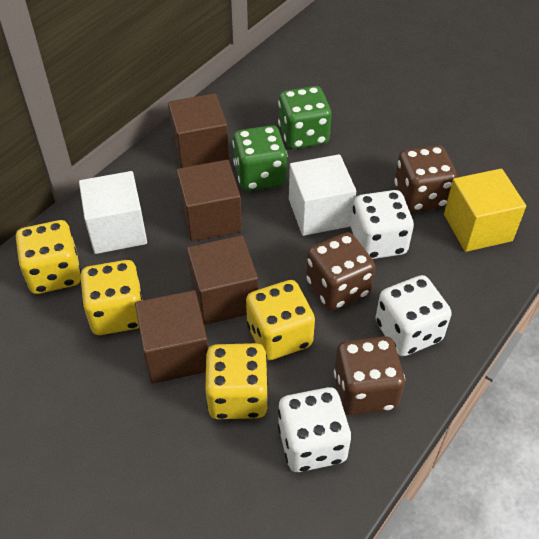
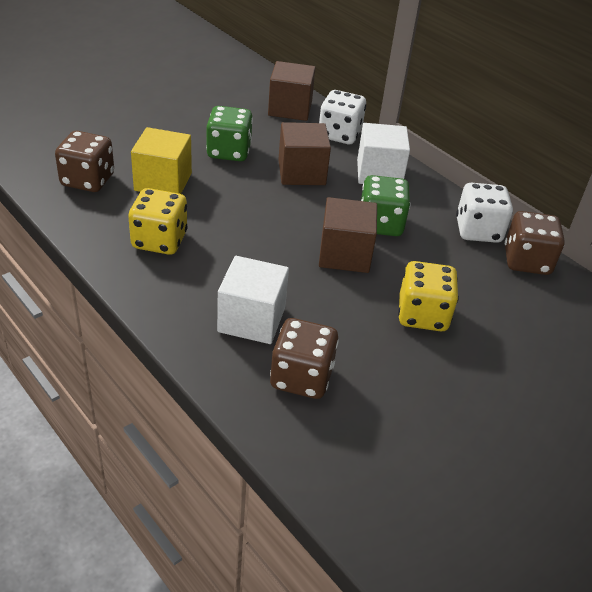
brown cube: [135,290,208,384] [168,93,229,168] [176,160,242,242] [187,235,258,325] = 4 -> [268,61,316,121] [278,122,331,185] [319,197,377,273] = 3
white dice: [278,387,351,472] [351,190,414,259] [375,275,452,356] = 3 -> [319,90,366,144] [456,183,513,243] = 2
yellow dice: [15,220,81,294] [81,260,143,335] [205,343,269,419] [246,280,315,360] = 4 -> [128,188,188,255] [398,261,459,331] = 2

